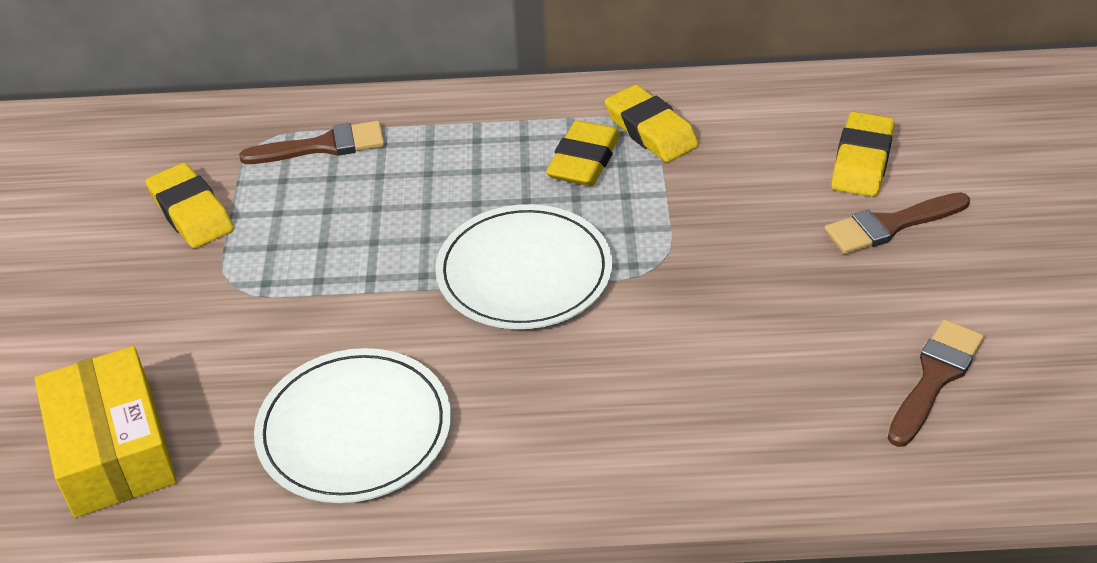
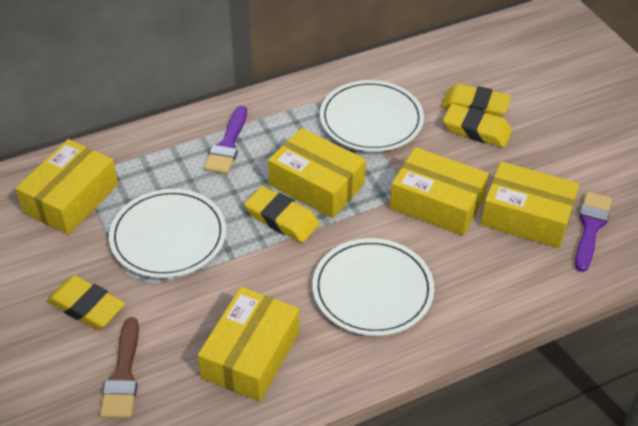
brown brush: [239,121,385,164] [824,192,970,254] [888,319,984,447] = 3 -> [100,317,139,418] = 1
purple brush: none = 0 -> [204,106,247,174] [575,191,612,272] = 2
white plate: [254,348,451,503] [435,204,612,329] = 2 -> [109,189,226,278] [312,238,434,336] [320,80,424,152] = 3
yellow box: [34,346,177,518] = 1 -> [15,139,118,235] [198,287,299,402] [268,128,366,218] [390,147,489,236] [480,161,579,248] = 5

